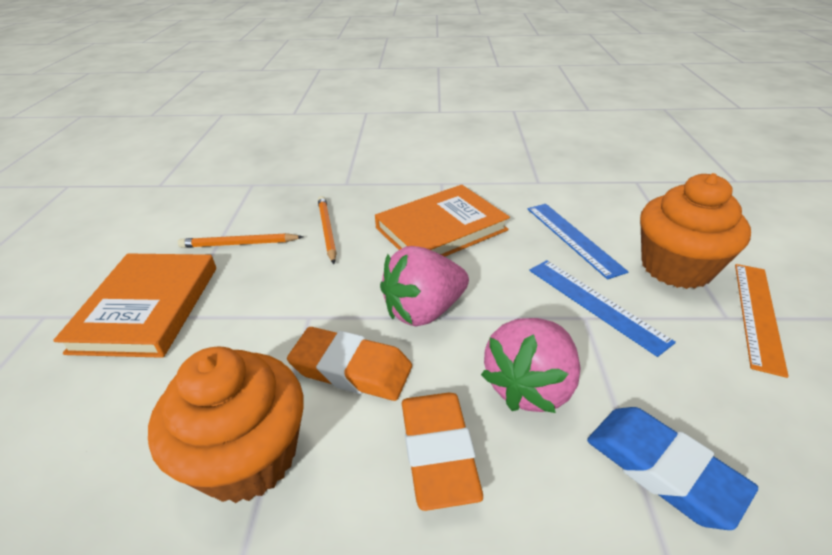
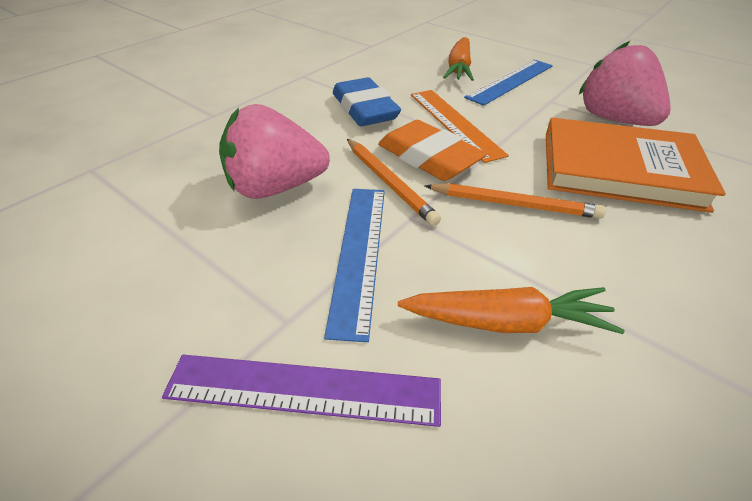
orange book: [53,253,216,358] [375,185,510,257] = 2 -> [546,118,726,213] = 1
orange carrot: none = 0 -> [398,287,625,334] [443,37,474,81] = 2
orange cupcake: [148,347,304,503] [640,173,751,289] = 2 -> none = 0
orange eraser: [287,327,412,401] [402,393,483,511] = 2 -> [378,120,487,181] = 1
purple ruler: none = 0 -> [162,355,441,427] = 1

